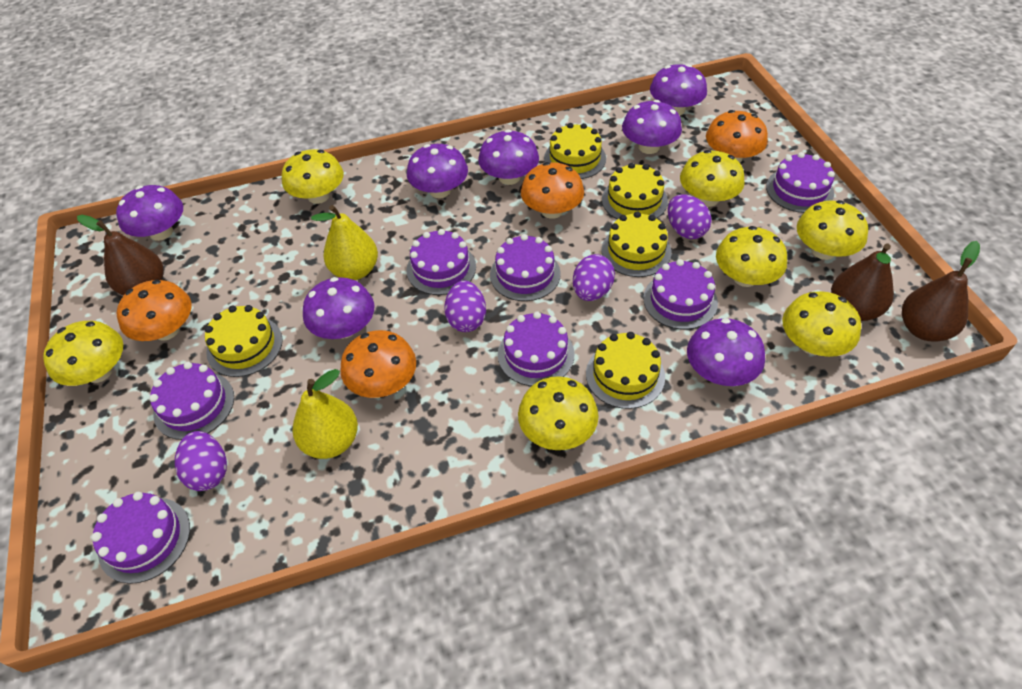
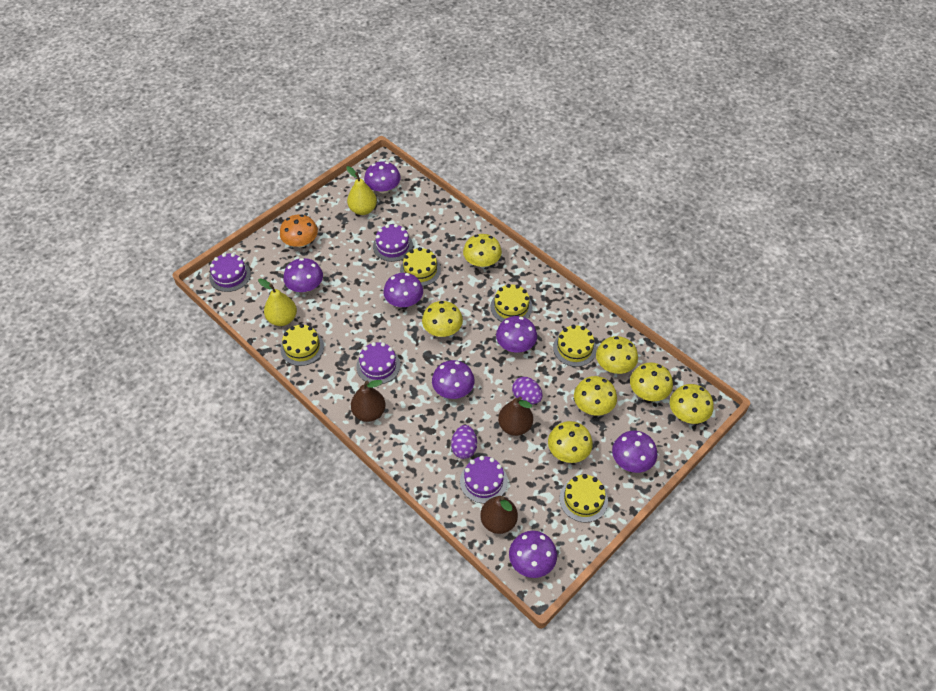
orange mushroom: [117,280,192,341] [340,330,416,398] [521,162,584,219] [706,110,768,163] = 4 -> [280,214,318,248] = 1
purple cake: [91,492,190,584] [149,362,234,440] [407,229,476,295] [490,234,561,301] [498,311,574,386] [643,259,718,330] [766,152,835,213] = 7 -> [209,253,251,292] [356,342,400,384] [373,224,413,262] [460,456,508,503] = 4
purple egg: [175,431,227,491] [444,281,486,332] [573,254,615,301] [668,194,712,239] = 4 -> [451,425,477,459] [512,377,543,404] = 2

